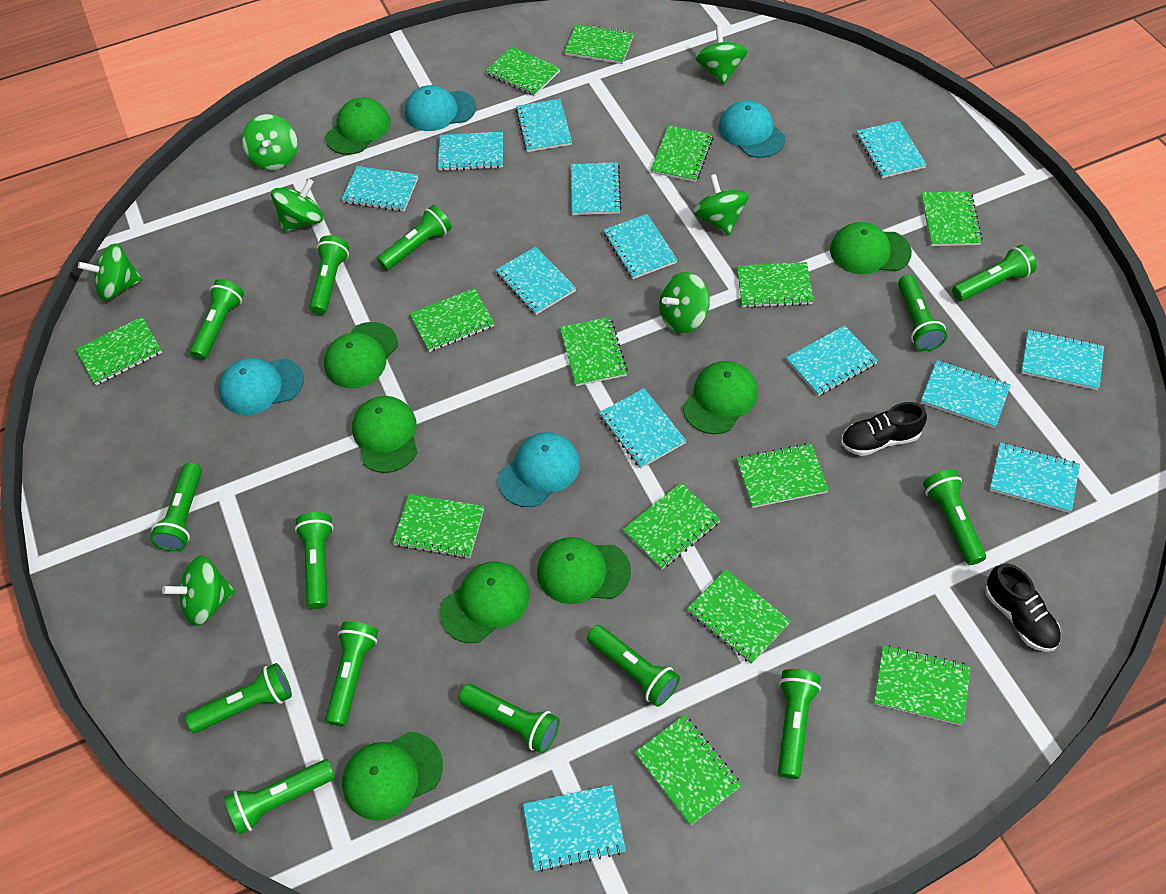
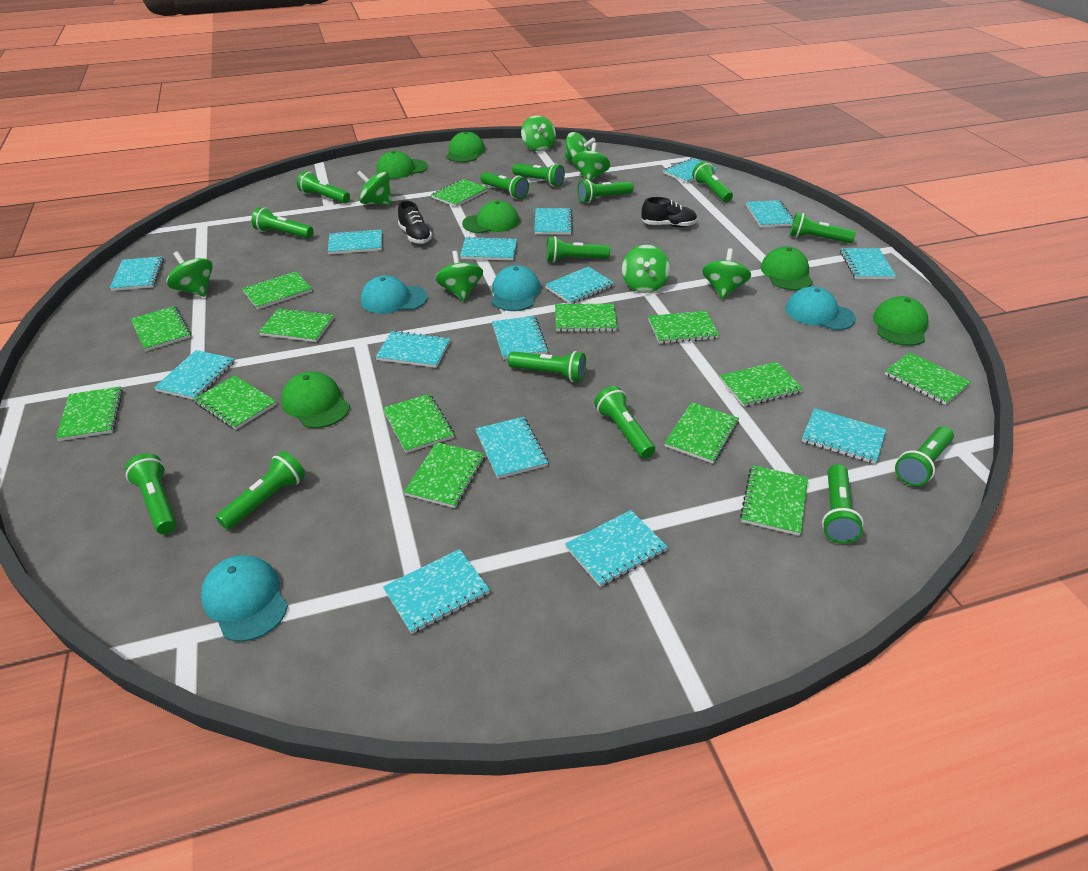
green cap: [324,322,398,388] [325,97,390,155] [342,732,443,820] [352,396,417,473] [440,561,530,643] [537,537,631,604] [683,361,758,434] [830,222,912,274] = 8 -> [281,372,350,428] [377,151,428,179] [446,131,485,162] [462,200,519,233] [760,247,813,290] [873,296,929,346] = 6
green spinning top: [78,244,143,301] [162,556,236,626] [242,114,298,170] [271,179,323,232] [659,272,710,333] [693,174,749,235] [695,26,748,85] = 7 -> [166,251,213,297] [357,171,392,205] [435,251,483,301] [521,115,556,151] [565,132,596,163] [573,143,611,181] [622,245,670,293] [702,248,751,299] = 8
turquoise notebook: [341,166,418,212] [438,132,503,171] [495,247,576,315] [516,99,572,152] [523,785,626,872] [571,162,622,215] [599,388,686,468] [604,214,677,279] [786,325,878,396] [856,121,927,178] [921,360,1011,428] [989,442,1080,513] [1021,329,1104,390] = 13 -> [110,256,164,291] [154,350,235,400] [328,229,382,254] [376,331,450,368] [383,549,490,634] [460,236,517,261] [475,417,548,479] [492,316,548,359] [534,208,573,235] [545,267,614,304] [565,510,668,587] [663,158,718,183] [746,200,794,228] [802,408,886,464] [840,248,896,279] = 15

